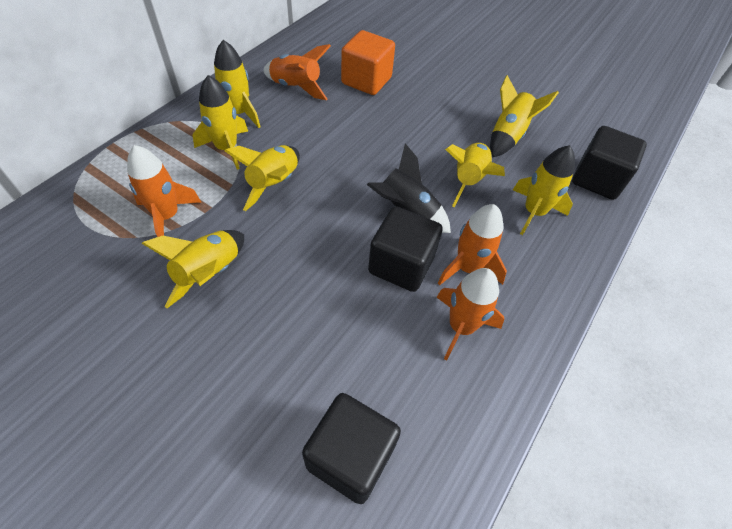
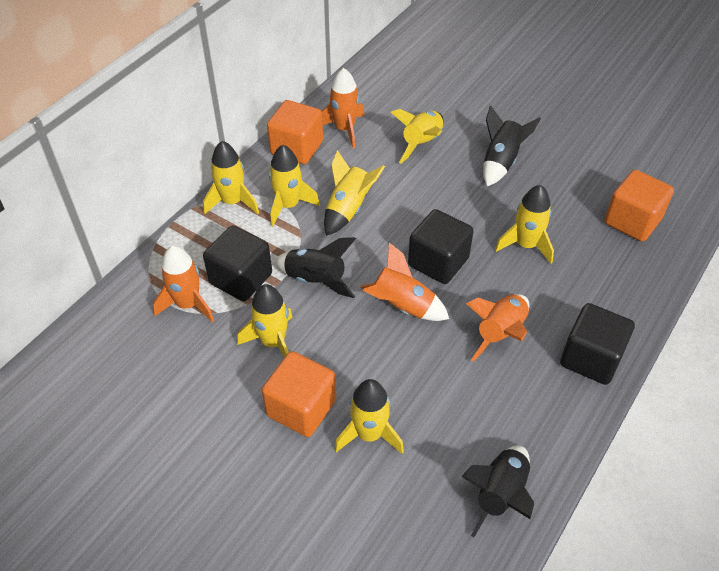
black rocket: [367,144,451,233] = 1 -> [275,237,356,298] [461,445,534,537] [483,106,541,186] = 3
orange cube: [341,30,395,95] = 1 -> [262,351,336,437] [267,100,323,164] [604,170,674,242] = 3

